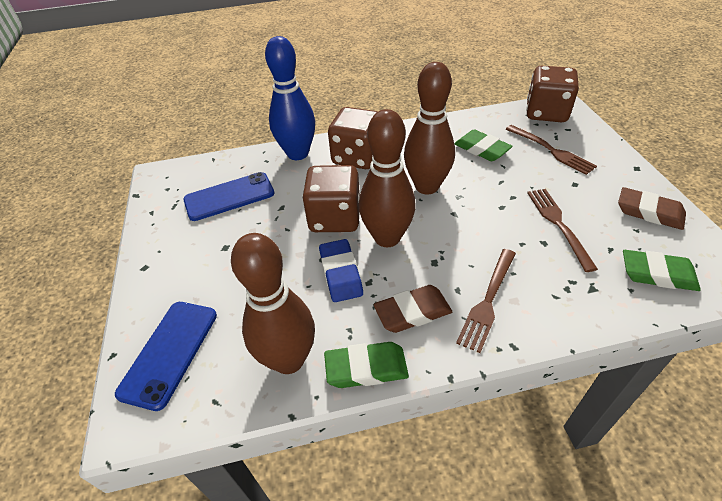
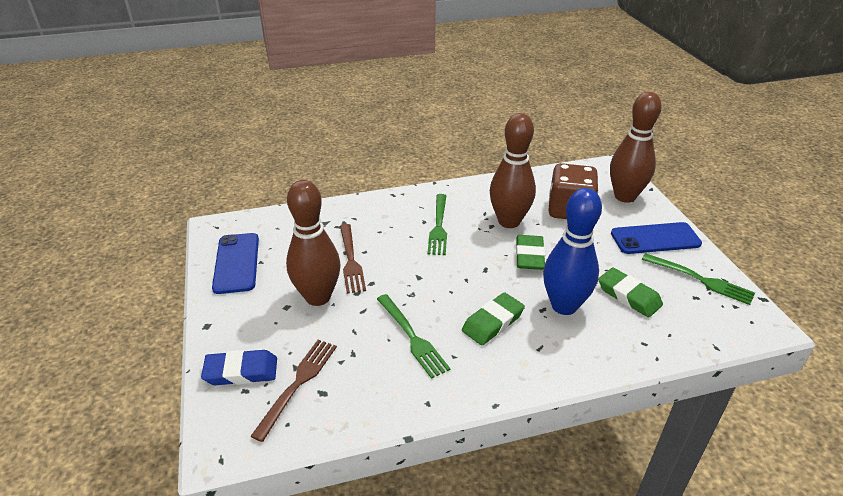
brown dice: [302,165,360,232] [328,107,378,169] [526,66,579,122] = 3 -> [548,163,599,219] = 1
brown eraser: [373,285,452,333] [618,187,686,230] = 2 -> none = 0
brown fork: [456,249,516,353] [506,125,597,175] [527,189,598,272] = 3 -> [250,340,337,442] [340,224,366,294] = 2
green fork: none = 0 -> [377,294,451,379] [427,194,447,255] [642,253,755,305] = 3

